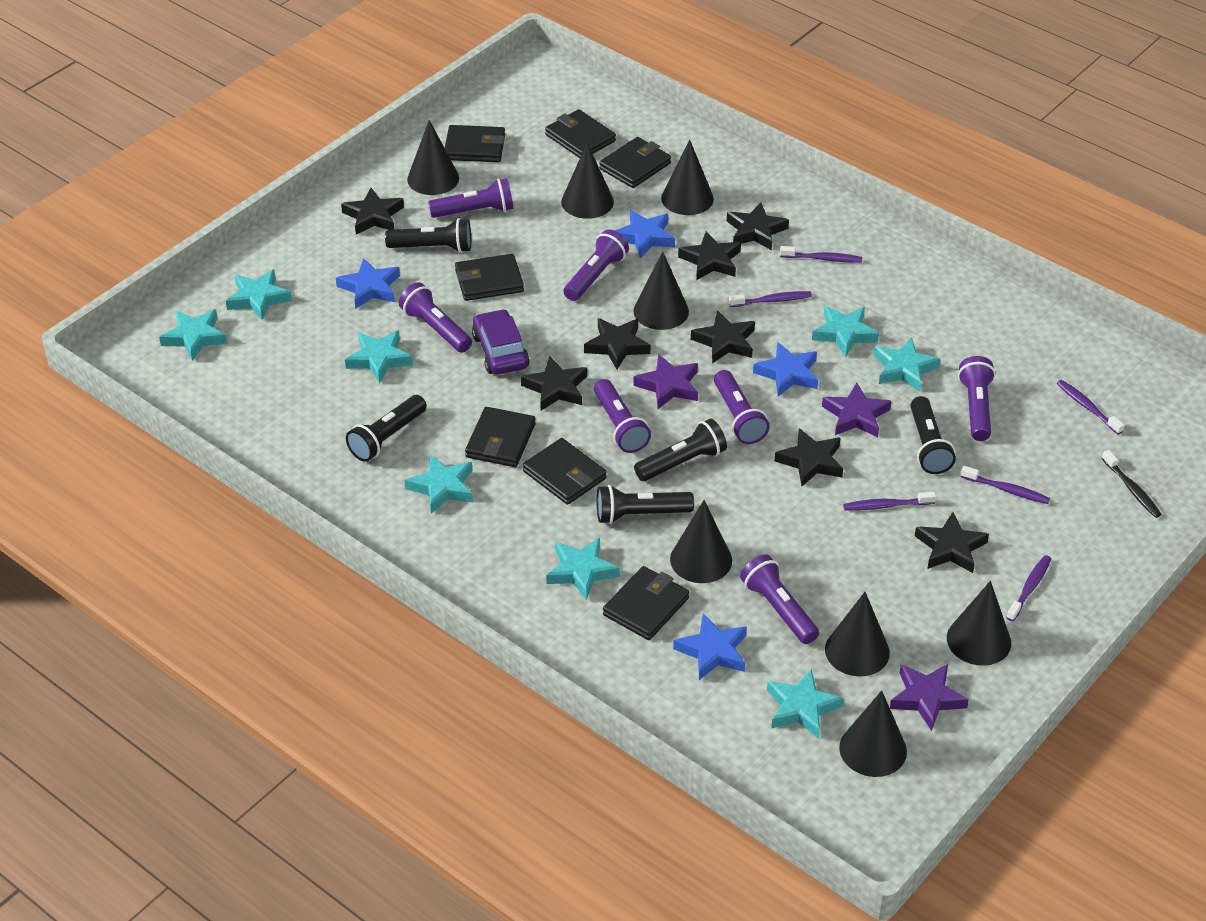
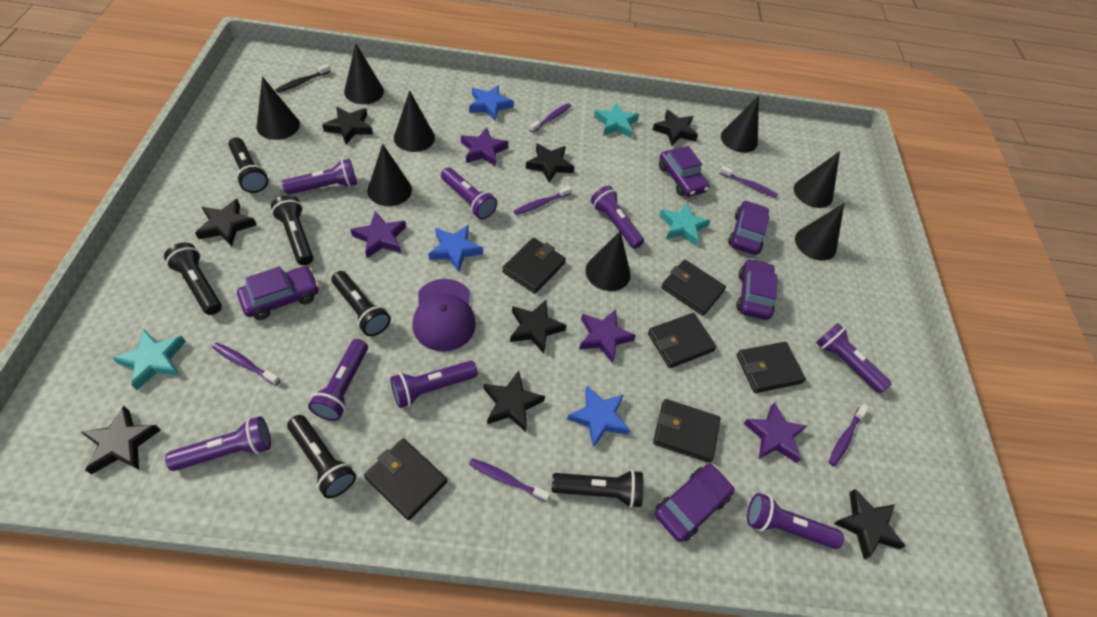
black flashlight: [346,395,427,462] [385,218,471,253] [597,485,694,524] [634,419,727,481] [910,396,956,474] = 5 -> [164,243,222,315] [228,137,268,193] [271,195,313,265] [287,415,356,498] [332,271,391,336] [551,470,643,508] = 6
black wallet: [445,125,505,162] [455,254,524,301] [465,407,535,467] [523,438,607,505] [545,109,616,158] [599,137,671,188] [603,566,689,640] = 7 -> [364,438,447,520] [502,238,566,294] [648,313,716,368] [653,399,720,463] [661,260,726,316] [737,342,806,393] = 6
blue star: [336,258,400,309] [615,210,675,259] [673,613,747,680] [753,342,818,397] = 4 -> [428,225,483,272] [469,85,514,121] [567,386,630,448] = 3
purple cap: none = 0 -> [412,279,476,352] = 1
purple car: [472,309,530,375] = 1 -> [237,266,319,320] [655,464,735,542] [659,146,710,197] [728,200,769,255] [736,258,777,320] = 5
purple flashlight: [399,283,472,353] [428,178,513,218] [563,229,629,301] [594,379,651,453] [714,370,770,444] [740,555,819,644] [958,356,995,441] = 7 -> [165,416,271,471] [282,159,357,195] [308,339,368,421] [390,361,478,408] [441,167,497,219] [591,186,644,249] [747,493,844,549] [816,323,892,393] = 8
purple star: [633,354,698,409] [822,383,891,437] [890,664,969,731] = 3 -> [350,211,406,258] [461,127,508,166] [579,309,636,363] [743,402,807,463] = 4
turquoise star: [159,309,227,361] [226,269,292,320] [345,331,413,383] [405,454,473,514] [546,538,620,601] [767,669,844,739] [812,306,879,357] [873,337,941,392] = 8 -> [112,330,186,390] [594,102,639,138] [659,202,711,246] = 3

